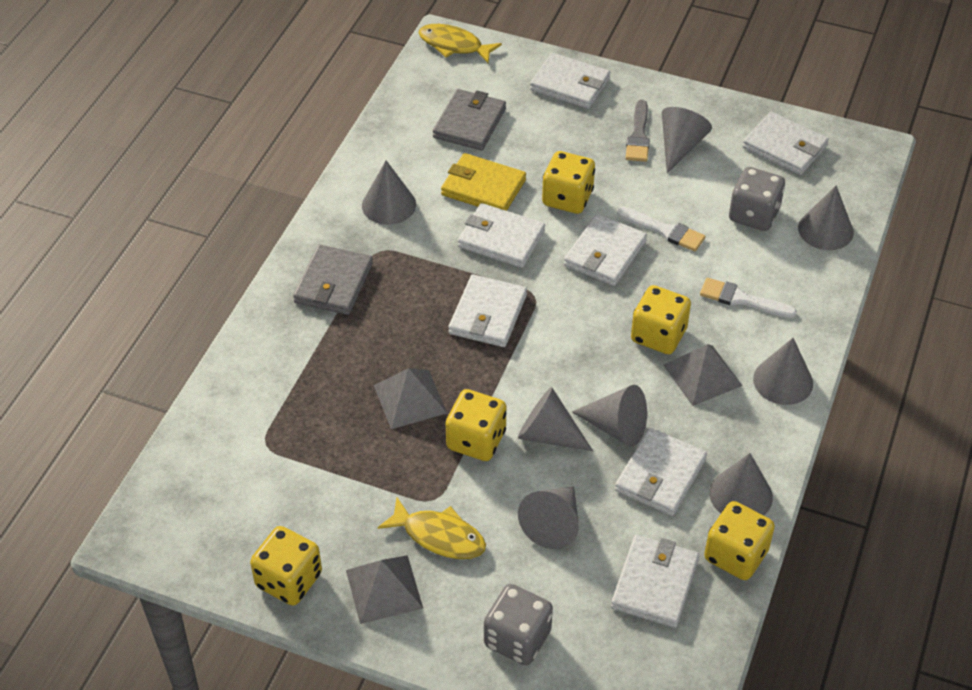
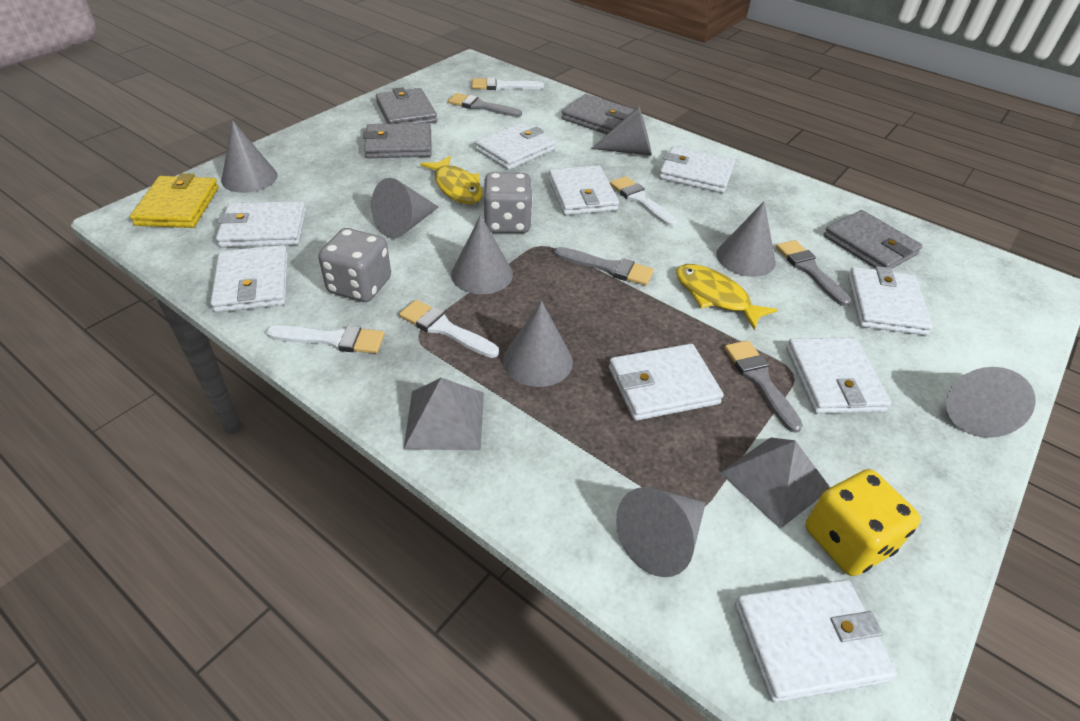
grey brush: [626,100,650,162] = 1 -> [448,93,522,117] [554,247,654,286] [724,340,803,433] [776,240,851,306] = 4
grey pyramid: [346,555,423,624] [374,368,447,429] [663,344,743,406] = 3 -> [404,378,484,450] [720,437,830,529] = 2
grey wallet: [293,245,373,315] [433,89,506,150] = 2 -> [363,123,432,158] [376,87,437,124] [561,94,634,134] [824,210,923,269] = 4
white brush: [617,207,705,251] [700,278,797,318] = 2 -> [266,325,384,354] [399,300,499,358] [472,77,544,90] [610,176,678,227] = 4
white wallet: [448,274,527,347] [458,203,545,268] [530,53,610,109] [564,214,647,286] [611,535,699,628] [615,428,707,516] [743,112,829,175] = 7 -> [210,245,288,313] [216,201,306,247] [475,122,556,170] [548,165,619,215] [609,344,724,421] [659,146,735,193] [735,580,897,703] [786,338,891,414] [848,266,933,336] = 9
yellow dice: [250,526,322,605] [446,389,506,461] [542,151,595,214] [631,285,691,354] [704,501,775,580] = 5 -> [805,469,921,576] = 1

